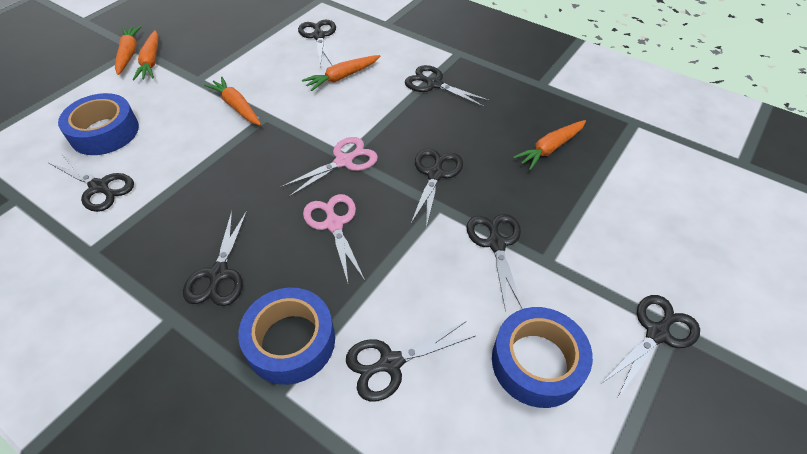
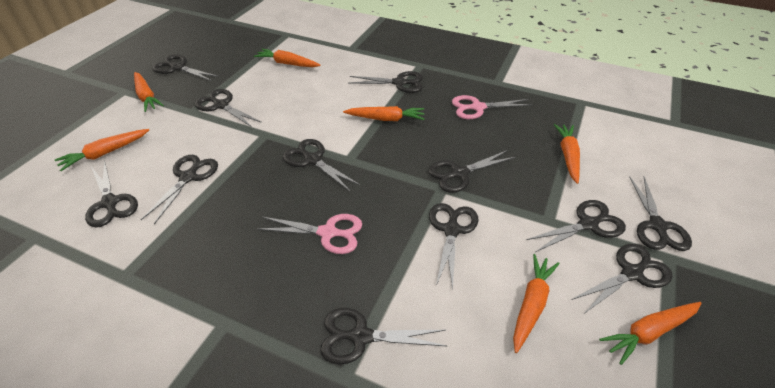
black scissors: [49,154,134,212] [183,211,247,306] [298,20,336,67] [346,321,475,401] [405,65,491,107] [411,148,463,228] [466,214,523,312] [601,295,700,399] = 8 -> [85,160,138,228] [141,155,218,224] [152,54,219,81] [194,89,262,127] [283,139,360,191] [320,308,447,365] [350,71,423,93] [428,150,516,193] [429,203,478,290] [526,200,626,252] [571,243,673,313] [629,176,692,251] = 12
blue tape: [58,93,139,155] [238,288,335,385] [492,307,593,408] = 3 -> none = 0
orange carrot: [115,26,142,75] [133,30,158,80] [204,77,261,126] [302,55,380,91] [513,120,586,170] = 5 -> [55,129,149,171] [134,72,164,112] [254,49,321,67] [343,106,424,121] [513,254,560,353] [554,124,580,184] [599,302,702,365] = 7

